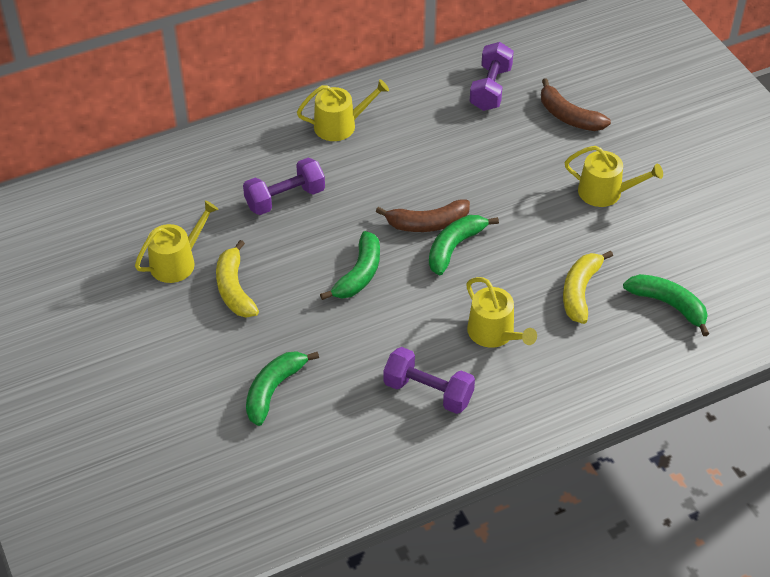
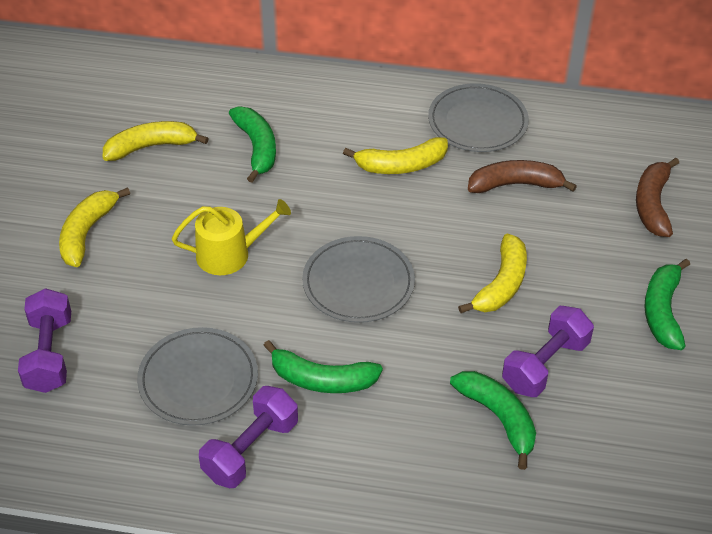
grey plate: none = 0 -> [137,327,258,426] [302,236,415,323] [428,83,529,152] = 3
yellow banana: [216,240,259,317] [563,250,613,324] = 2 -> [59,187,130,267] [103,121,209,161] [343,137,448,174] [458,234,527,313] = 4
yellow watering can: [135,201,219,283] [297,79,389,141] [466,277,537,348] [565,146,663,207] = 4 -> [172,199,291,275] = 1

